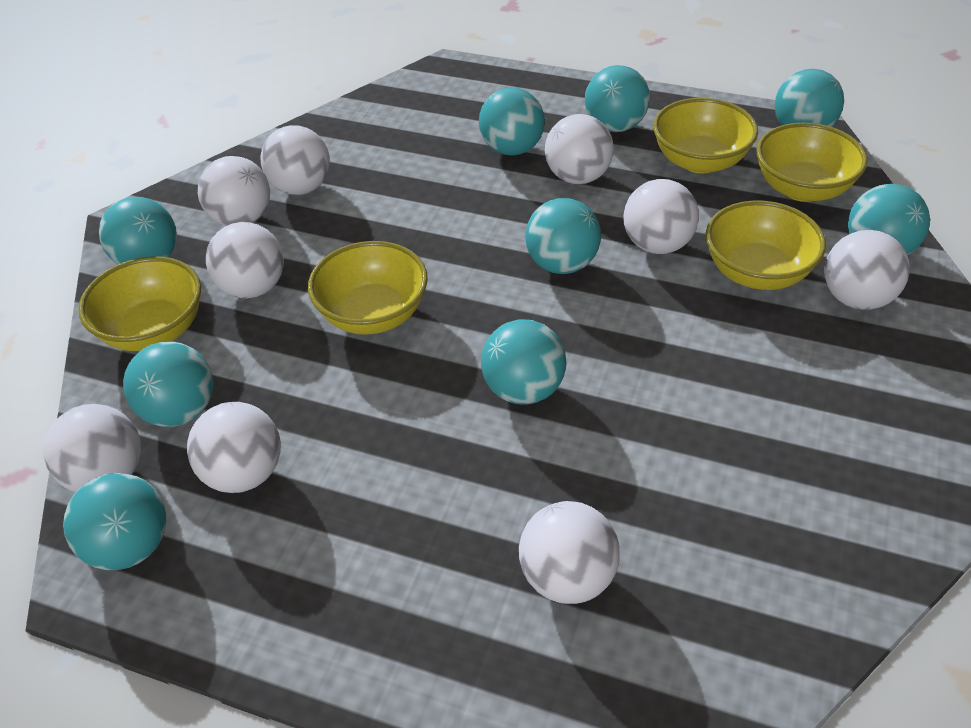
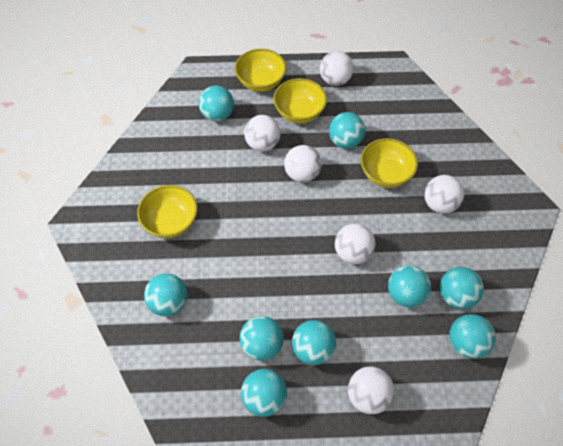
white ball: [43,404,141,492] [187,402,281,493] [198,156,270,226] [206,222,284,298] [260,125,330,195] [519,501,620,604] [545,114,614,184] [623,179,699,254] [824,230,910,310] = 9 -> [244,115,281,152] [284,145,322,183] [320,51,354,86] [335,224,375,264] [348,367,394,414] [424,175,464,214] = 6
yellow bowl: [78,257,201,351] [308,241,428,335] [653,98,758,174] [705,201,826,290] [756,123,868,202] = 5 -> [137,185,197,238] [235,49,286,92] [273,78,327,123] [361,138,418,188] = 4

